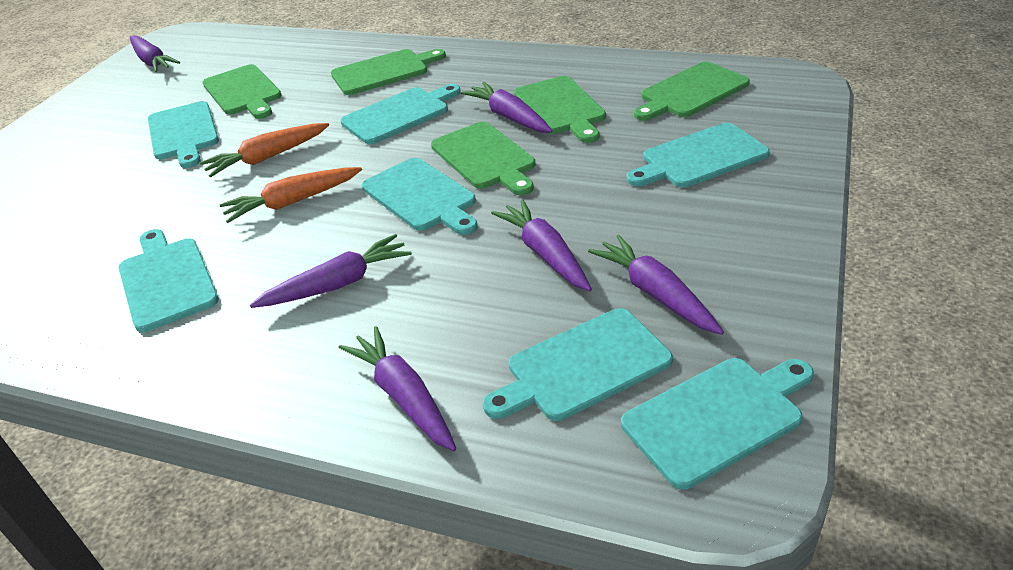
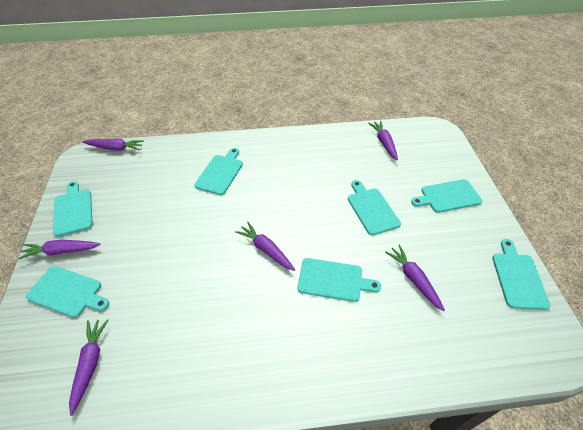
green cutting board: [203,64,282,119] [331,49,446,95] [431,122,535,195] [514,76,606,143] [634,62,750,121] = 5 -> none = 0
orange carrot: [200,123,329,178] [220,167,362,223] = 2 -> none = 0

